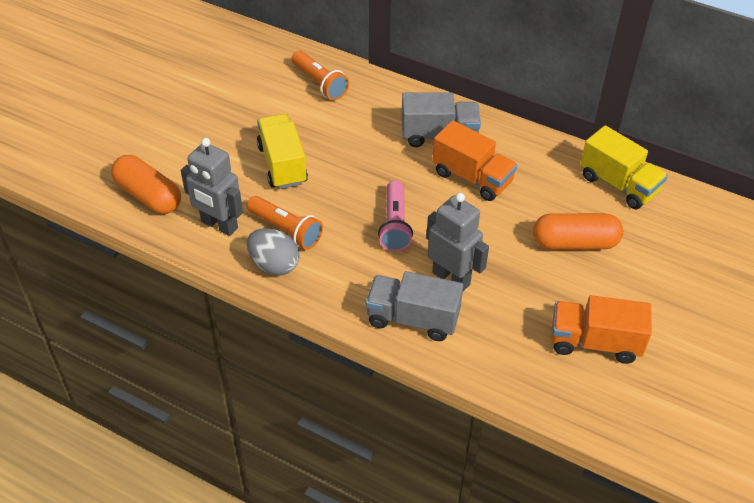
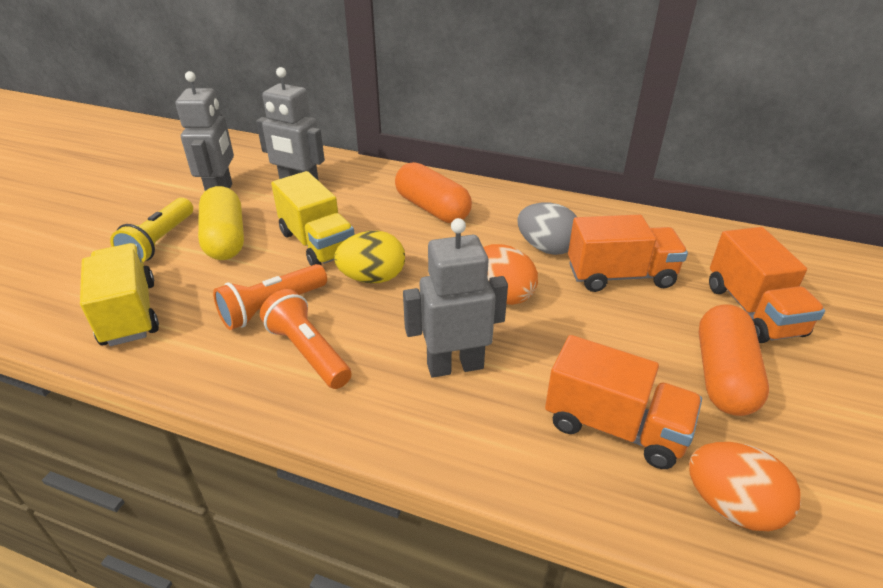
grey robot: [181,138,243,236] [426,193,489,291] = 2 -> [176,71,234,191] [256,67,325,181] [403,218,508,378] = 3
grey truck: [366,271,463,341] [401,92,481,147] = 2 -> none = 0
orange egg: none = 0 -> [483,244,538,305] [689,442,801,531] = 2
orange truck: [432,121,517,201] [551,295,652,364] = 2 -> [545,335,702,469] [568,214,688,292] [709,227,825,343] = 3
pink flashlight: [378,180,413,251] = 1 -> none = 0
yellow capsule: none = 0 -> [198,186,244,260] = 1
yellow egg: none = 0 -> [334,231,405,283] = 1
yellow flashlight: none = 0 -> [110,198,193,262] = 1

